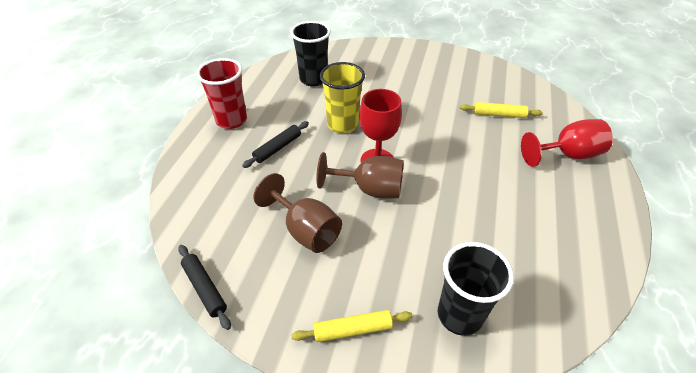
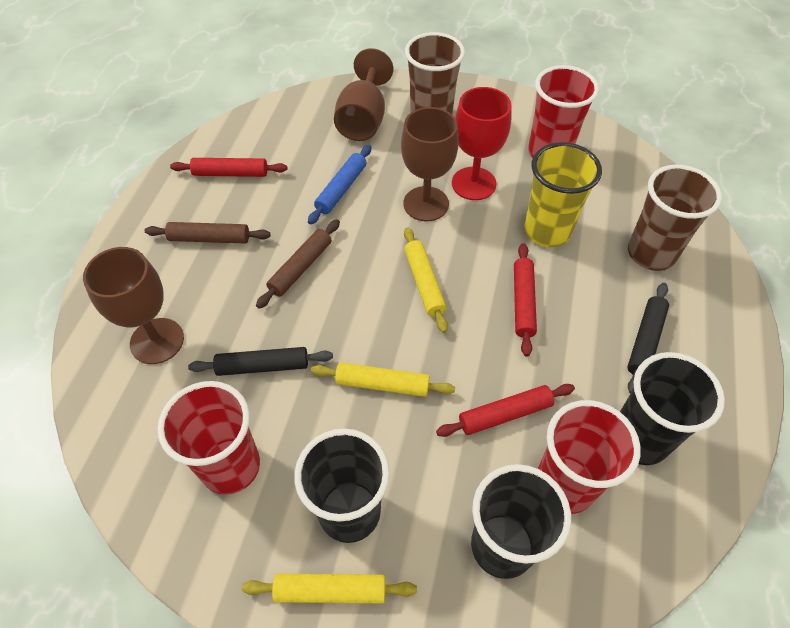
black cup: [290,21,331,87] [438,242,514,336] = 2 -> [294,429,390,543] [471,464,571,579] [620,352,725,465] = 3
blue rolling pin: none = 0 -> [308,145,371,225] = 1
brown cup: none = 0 -> [405,32,465,114] [628,165,722,271] = 2
brown goblet: [254,173,342,253] [316,152,404,199] = 2 -> [83,247,184,364] [334,48,393,141] [401,107,459,221] = 3
brown rolling pin: none = 0 -> [145,222,270,244] [256,219,340,309] = 2
red cup: [197,58,247,129] = 1 -> [157,381,260,495] [528,65,599,158] [538,400,641,514] = 3
red goblet: [359,89,402,163] [521,119,613,167] = 2 -> [452,87,512,200] = 1
red rolling pin: none = 0 -> [170,158,287,177] [436,384,575,437] [514,243,537,357] = 3
yellow rolling pin: [291,310,413,342] [460,102,542,118] = 2 -> [242,574,417,603] [311,362,455,397] [404,227,448,333] = 3

